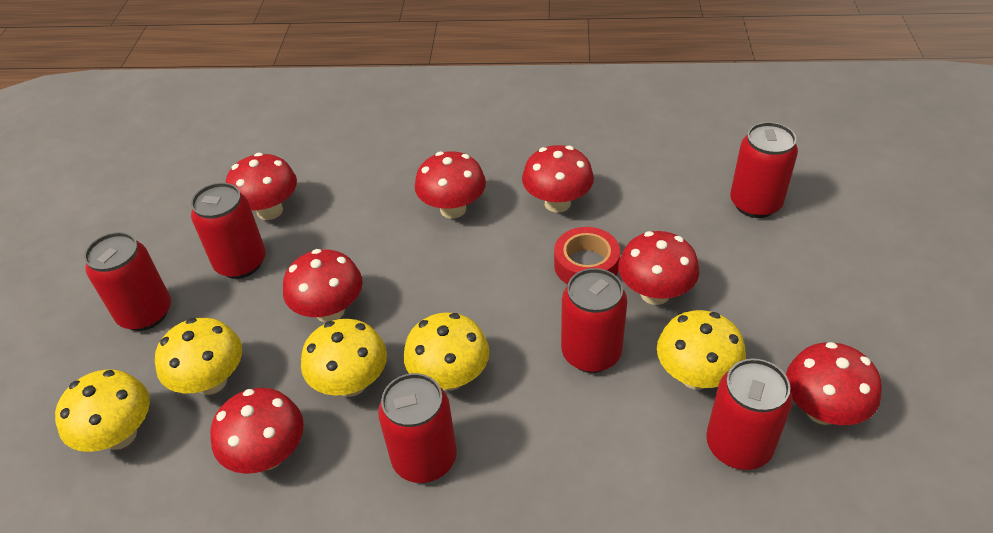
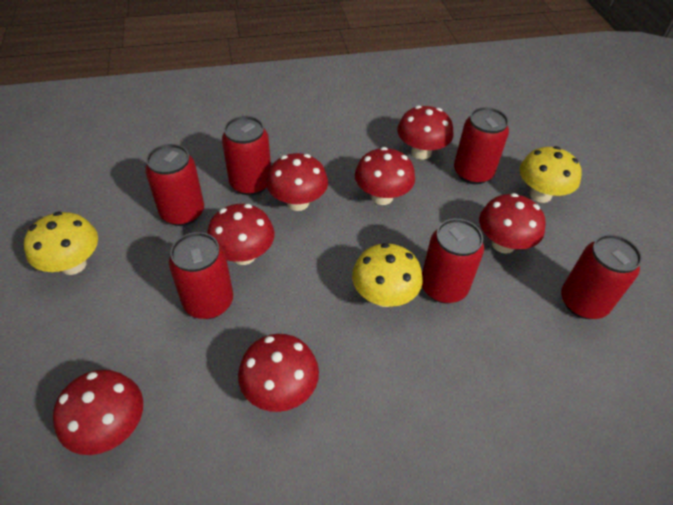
red tape: [554,227,620,284] = 1 -> none = 0
yellow mushroom: [55,369,150,452] [155,318,242,395] [301,319,387,397] [403,312,489,391] [657,310,746,390] = 5 -> [24,211,98,275] [352,243,423,307] [519,146,582,203] = 3

